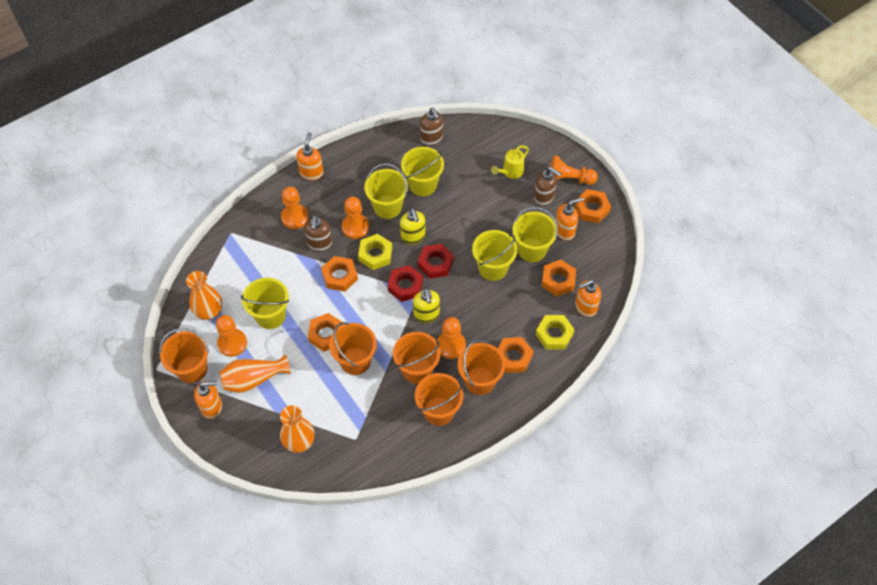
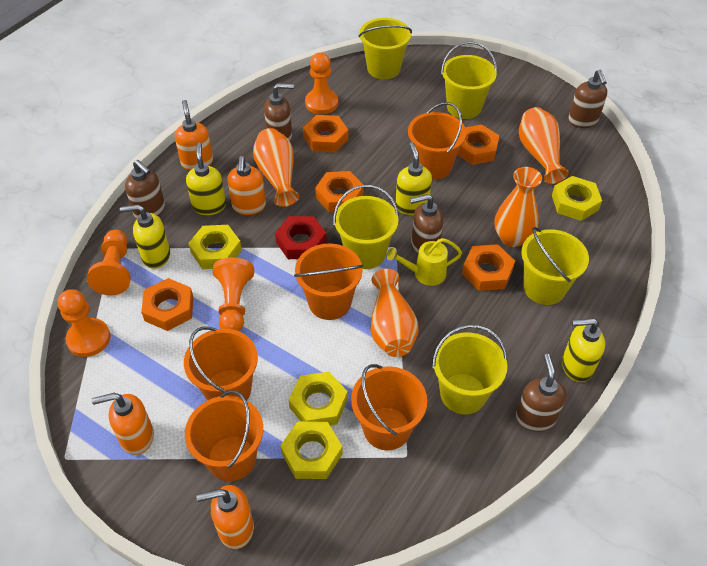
brown soap dispenser: [304,215,332,251] [420,108,443,146] [534,167,562,206] = 3 -> [125,160,165,219] [264,83,294,141] [410,194,443,254] [516,354,567,432] [568,70,607,128] = 5
orange pawn: [216,315,247,357] [281,187,309,229] [342,197,369,239] [437,317,466,359] [550,155,598,185] = 5 -> [58,289,110,357] [87,230,131,296] [213,257,254,331] [305,52,338,114] = 4
orange vase: [186,271,222,320] [219,354,290,393] [280,405,315,453] = 3 -> [253,128,299,207] [371,269,418,357] [495,167,542,247] [519,107,569,184] = 4
red nut: [388,265,423,302] [418,244,454,279] = 2 -> [275,216,326,259] = 1
yellow nut: [358,234,392,270] [536,315,575,349] = 2 -> [188,225,242,269] [280,422,343,479] [289,372,348,425] [552,176,602,221] = 4
yellow soap dispenser: [400,208,426,245] [413,288,440,323] = 2 -> [120,204,170,269] [186,143,226,215] [395,143,432,215] [562,318,605,382] = 4

